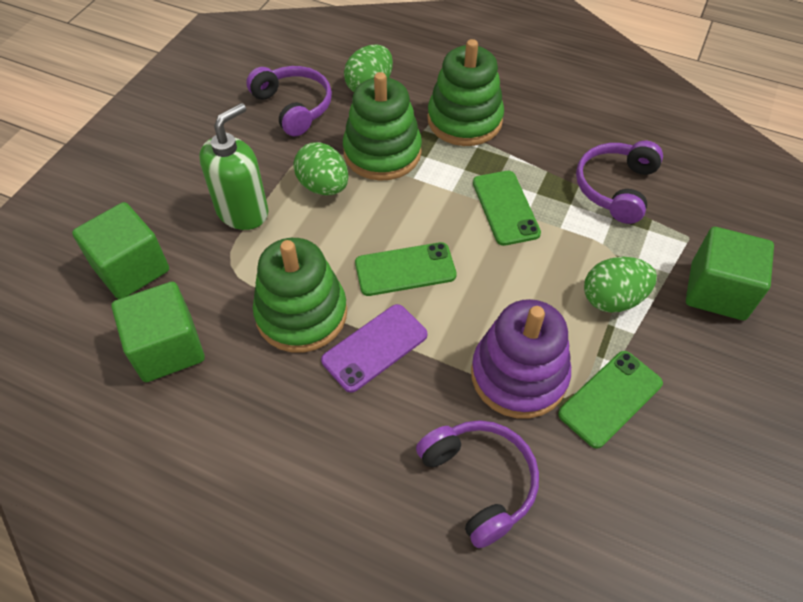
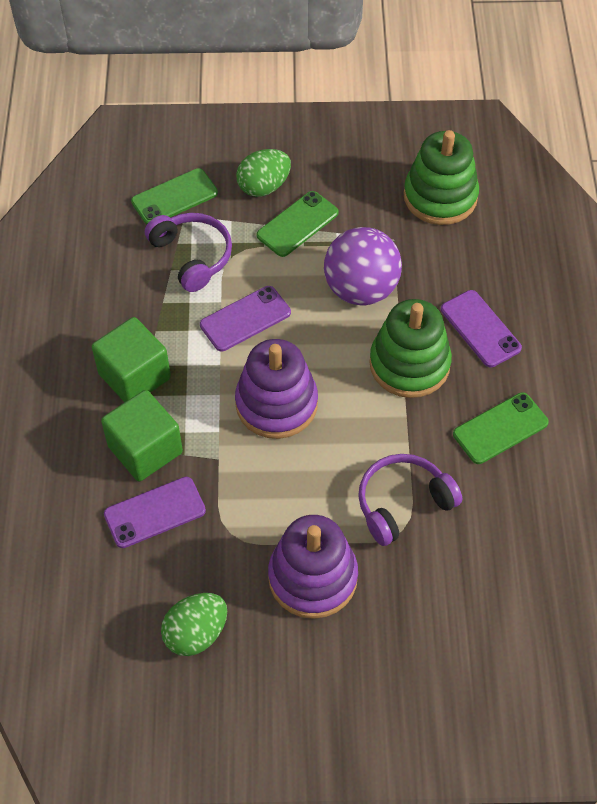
green cube: [72,202,169,299] [112,282,205,382] [686,227,774,320] = 3 -> [92,317,171,402] [101,390,183,481] = 2
green egg: [293,142,349,195] [344,45,393,92] [584,257,657,312] = 3 -> [161,593,227,656] [236,149,291,197] = 2
green soap dispenser: [199,103,268,230] = 1 -> none = 0
green stacking toy: [253,238,347,353] [343,72,422,181] [428,39,504,146] = 3 -> [369,299,452,398] [404,130,479,225] = 2
purple ball: none = 0 -> [324,227,402,306] = 1
purple headphones: [246,66,332,136] [416,420,539,548] [576,141,663,224] = 3 -> [145,213,232,292] [358,454,462,546] = 2
purple phone: [321,304,428,393] = 1 -> [104,477,206,548] [200,286,291,351] [441,290,522,367] = 3
purple stacking toy: [471,299,571,419] = 1 -> [235,339,318,439] [268,515,358,619] = 2

